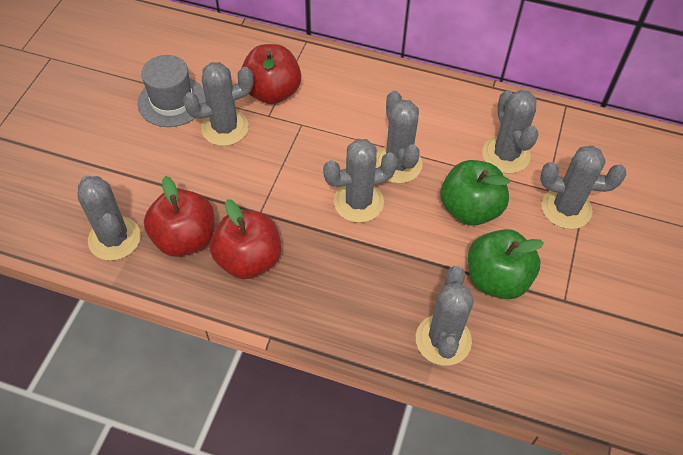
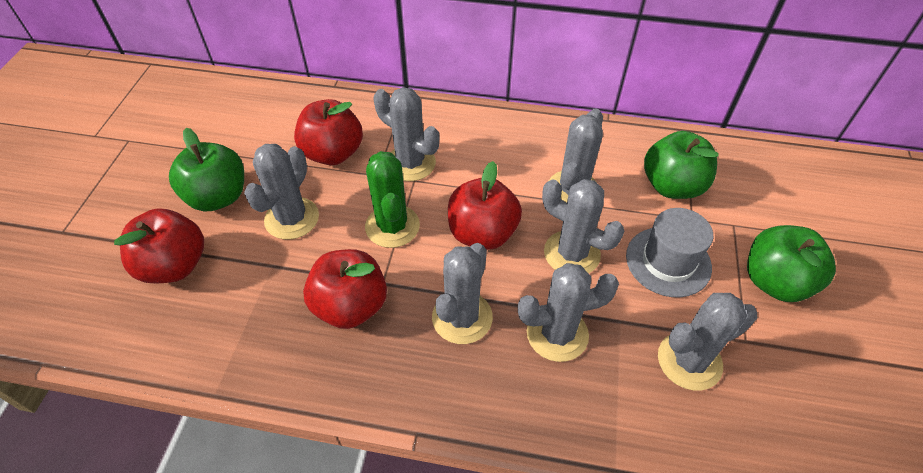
green apple: [441,160,510,226] [468,229,544,299] = 2 -> [169,128,244,211] [644,131,719,199] [747,225,836,302] = 3
green cactus: none = 0 -> [365,151,420,248] = 1
red apple: [144,176,214,257] [210,199,281,279] [242,44,301,104] = 3 -> [114,208,204,283] [294,99,363,165] [303,249,387,329] [448,161,522,250] = 4

